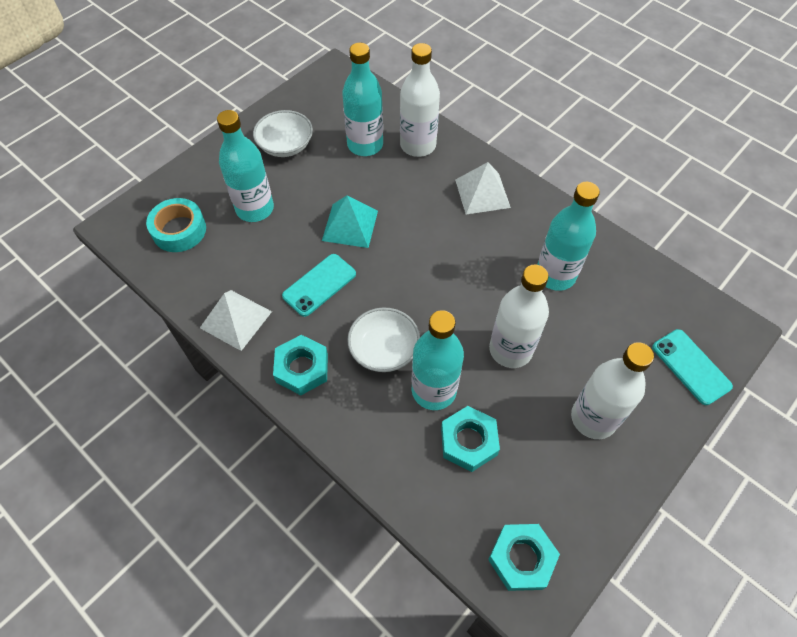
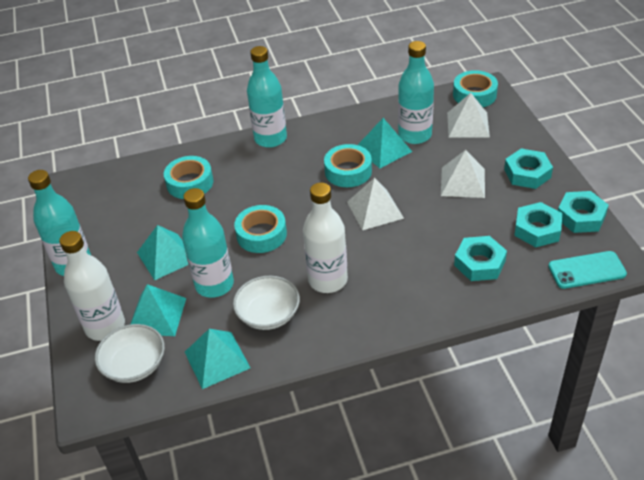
turquoise nut: [273,335,328,395] [441,406,500,472] [488,524,560,591] = 3 -> [454,236,507,281] [504,149,553,189] [514,202,562,247] [558,191,609,233] = 4
turquoise phone: [282,254,356,317] [652,329,733,405] = 2 -> [548,251,627,289] = 1
turquoise pyramid: [322,195,378,248] = 1 -> [130,284,186,336] [137,225,188,280] [185,329,250,389] [358,118,412,168] = 4
turquoise tape: [146,198,206,252] = 1 -> [164,156,213,199] [234,205,287,253] [324,144,372,187] [453,70,498,107] = 4
white bottle: [400,43,440,157] [489,265,549,368] [571,342,654,439] = 3 -> [59,231,125,341] [303,182,348,293] = 2
white pyramid: [200,290,272,351] [455,162,511,214] = 2 -> [347,178,404,230] [441,150,485,198] [447,93,490,137] = 3

